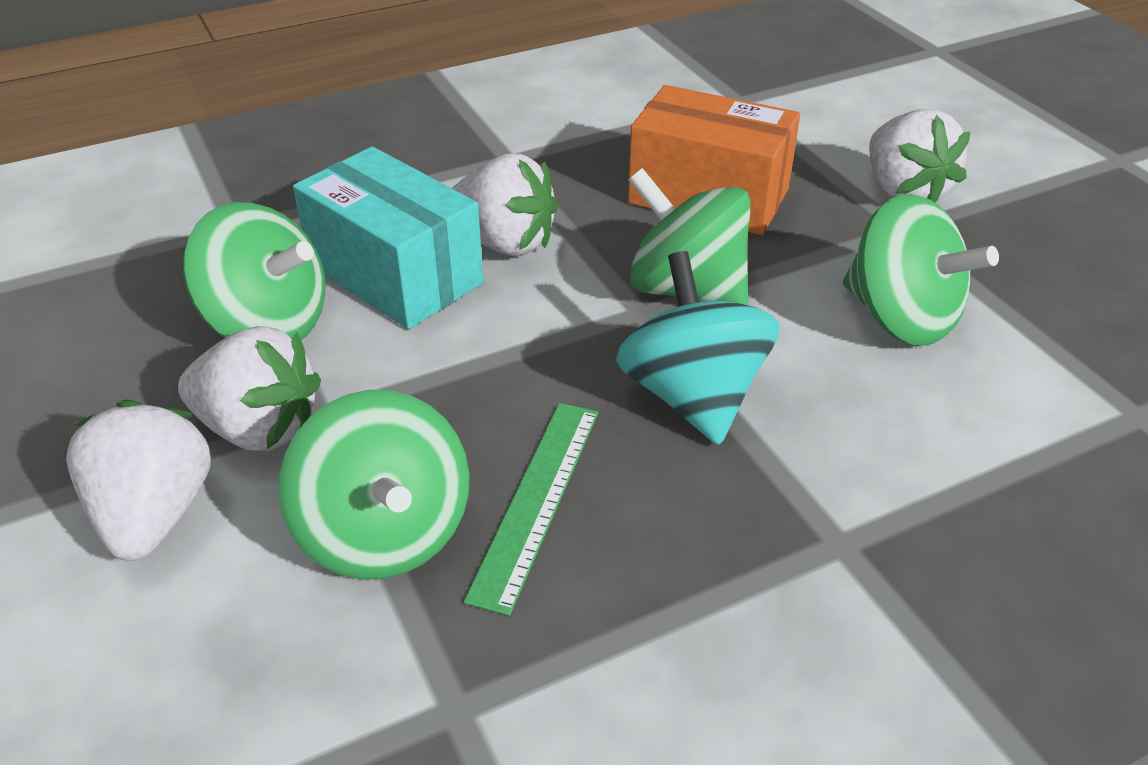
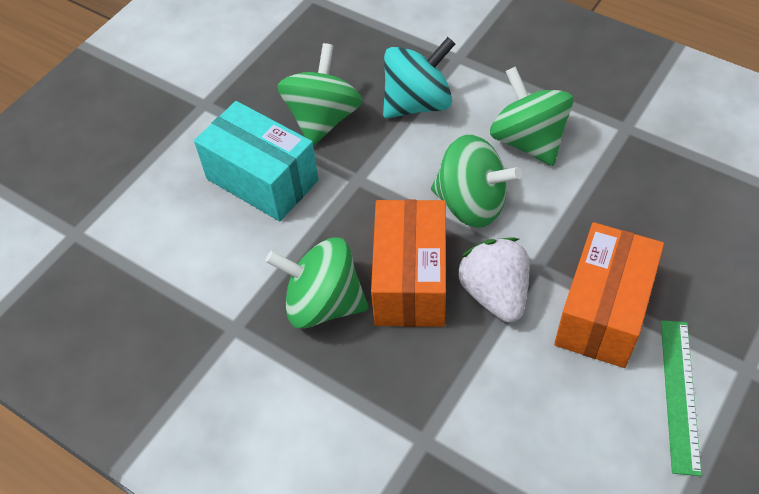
orange box: [628,85,800,235] = 1 -> [371,200,446,327] [554,222,664,368] = 2
white strawberry: [66,399,211,561] [178,326,321,451] [452,154,558,256] [869,109,970,203] = 4 -> [457,238,529,323] = 1

